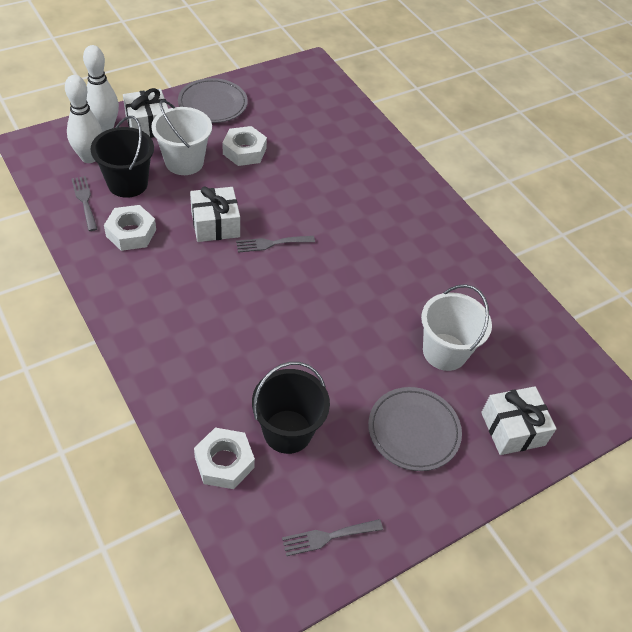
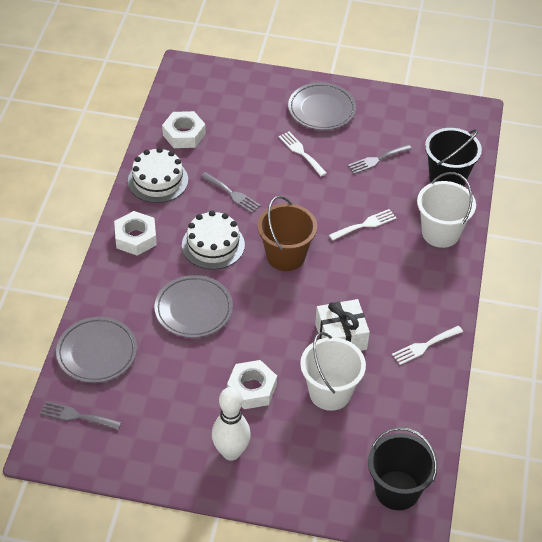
brown bucket: none = 0 -> [257,196,317,271] = 1
grey plate: [178,78,248,123] [368,387,462,471] = 2 -> [56,317,137,383] [155,275,233,338] [288,82,356,130] = 3
white bowling pin: [65,75,102,163] [83,45,119,132] = 2 -> [212,387,251,461] = 1
white cake: none = 0 -> [128,147,188,203] [182,211,245,270] = 2
white fork: none = 0 -> [279,132,327,176] [329,209,396,241] [392,326,463,365] = 3
white gift: [123,88,168,138] [190,187,240,242] [481,386,557,455] = 3 -> [315,299,370,351] = 1

